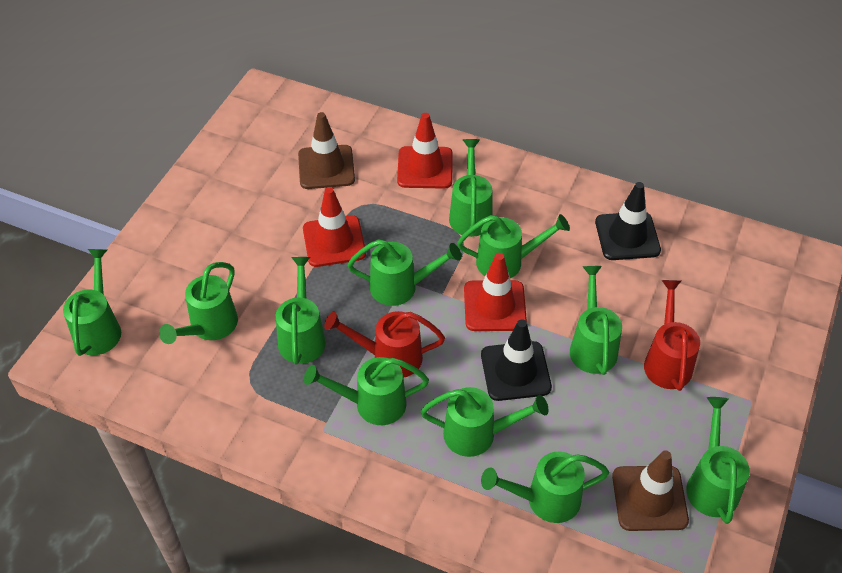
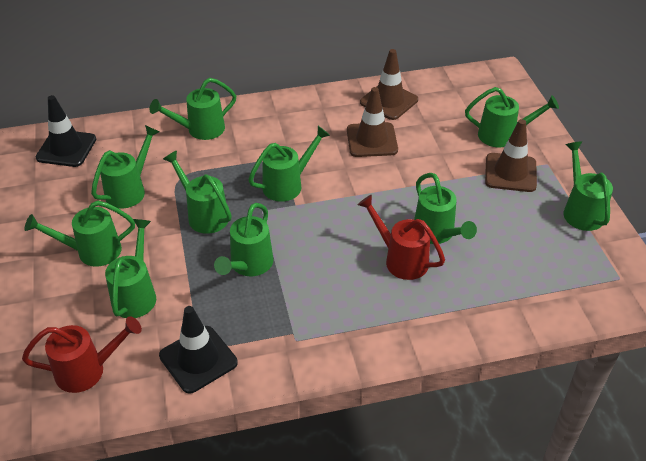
brown traffic cone: [298,112,355,189] [612,450,689,531] = 2 -> [347,87,398,157] [360,49,418,120] [485,119,537,192] = 3
green watering can: [63,249,121,356] [159,262,238,344] [276,257,326,364] [304,357,429,425] [347,239,462,306] [421,387,548,457] [449,139,493,237] [457,214,570,278] [481,452,609,523] [570,266,622,375] [686,397,750,524] = 11 -> [25,201,135,267] [91,125,159,209] [105,219,156,318] [149,78,236,140] [163,151,232,234] [214,203,273,276] [248,126,330,202] [414,173,477,244] [465,87,559,147] [563,141,613,231] = 10
red traffic cone: [303,187,366,267] [397,113,453,189] [464,253,527,331] = 3 -> none = 0

